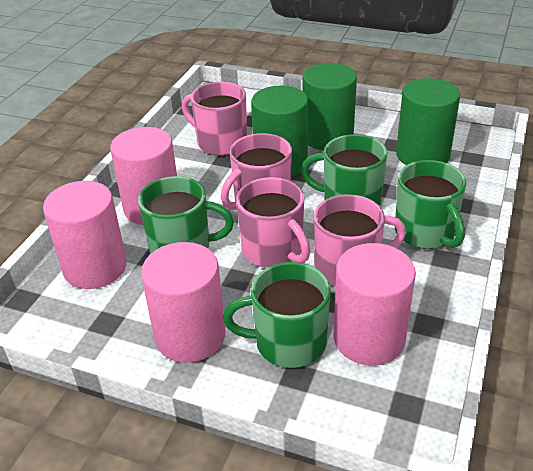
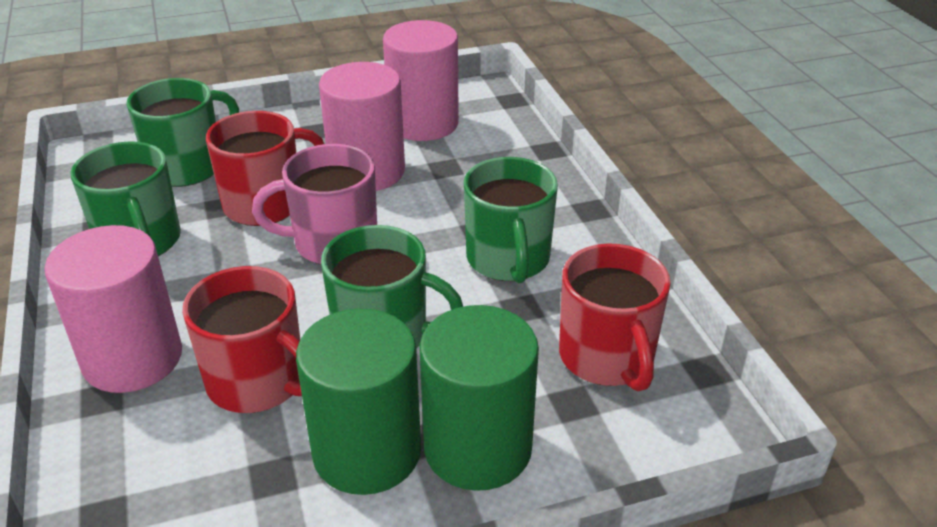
green cylinder: [251,86,308,176] [302,63,357,150] [396,78,460,165] = 3 -> [296,308,421,495] [420,305,539,491] = 2
pink cylinder: [43,181,127,289] [110,127,177,225] [141,242,225,363] [333,243,416,366] = 4 -> [44,225,182,393] [319,62,405,191] [383,20,459,141] = 3
pink mug: [182,82,247,156] [221,133,292,210] [236,177,311,268] [314,194,406,287] = 4 -> [252,144,377,264] = 1
red mug: none = 0 -> [182,266,302,413] [206,111,324,226] [559,244,671,392] = 3

